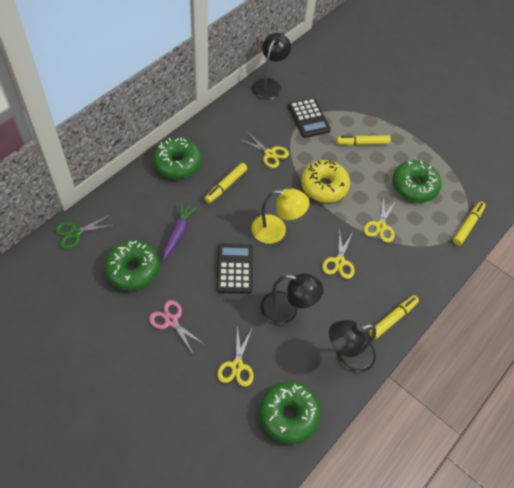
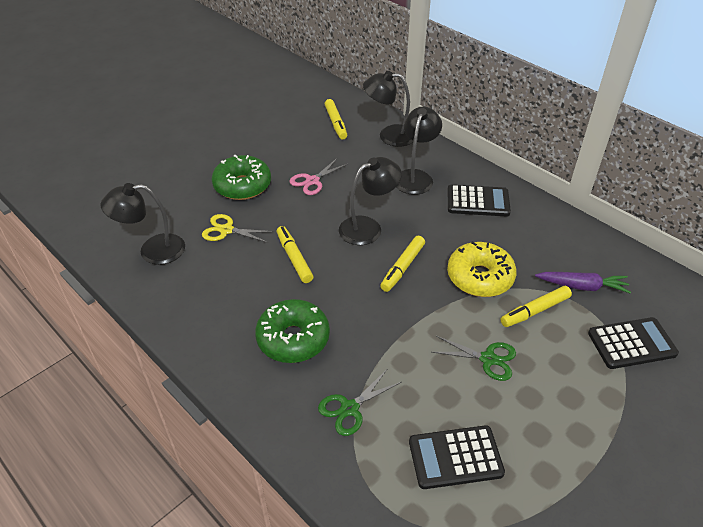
black calculator: [217,244,253,294] [288,98,331,138] = 2 -> [409,426,505,489] [447,185,511,217] [588,317,679,369] = 3
black lamp: [252,33,291,100] [260,273,323,325] [329,320,376,373] = 3 -> [100,183,185,265] [339,157,402,245] [363,71,413,147] [396,106,442,195] = 4
green donut: [104,240,160,291] [153,137,202,179] [259,382,321,444] [392,160,441,202] = 4 -> [212,155,271,200] [255,299,330,363] = 2
green scissors: [55,215,115,249] = 1 -> [318,370,401,436] [432,336,516,381] = 2
yellow lamp: [251,189,309,244] = 1 -> none = 0
yellow scissors: [217,326,254,387] [239,133,289,168] [322,228,355,279] [364,196,396,242] = 4 -> [202,214,274,243] = 1

